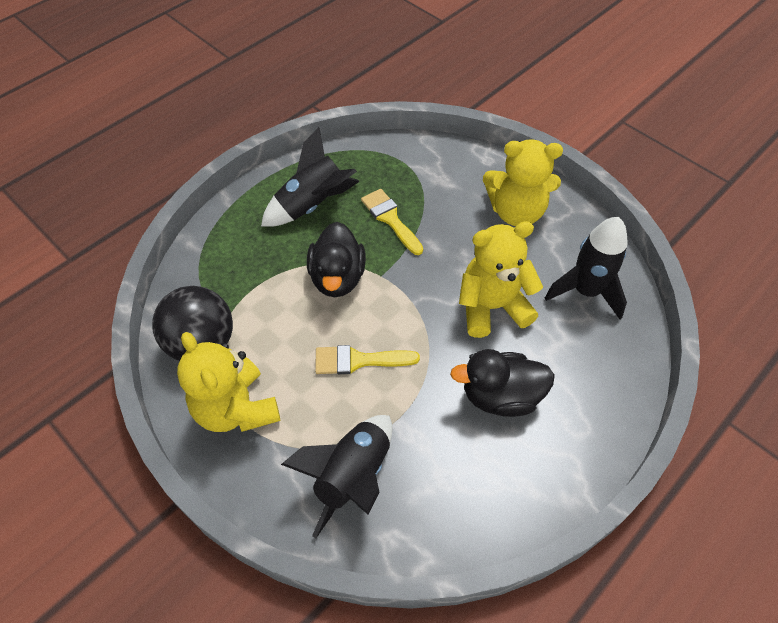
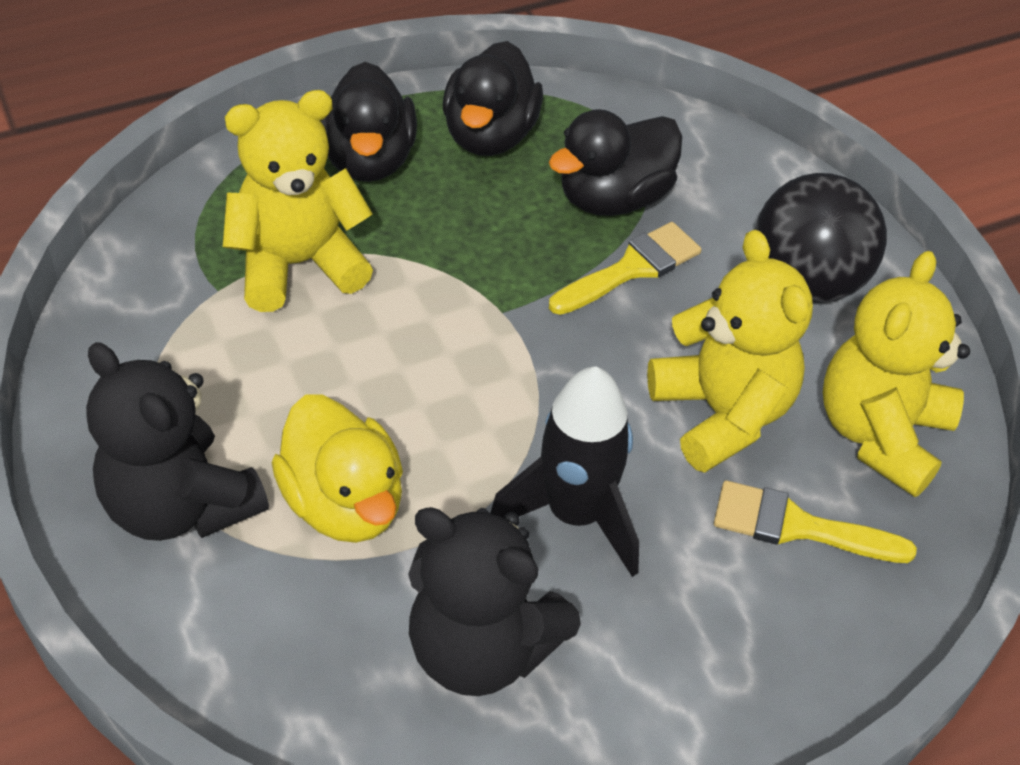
black duck: [307,222,366,297] [450,349,555,417] = 2 -> [320,62,417,182] [443,41,543,156] [549,109,682,216] = 3
black rocket: [261,127,360,227] [281,415,393,538] [545,217,628,319] = 3 -> [491,367,639,577] = 1
black teddy bear: none = 0 -> [86,342,269,541] [408,507,581,696] = 2
yellow duck: none = 0 -> [272,394,403,543] = 1

